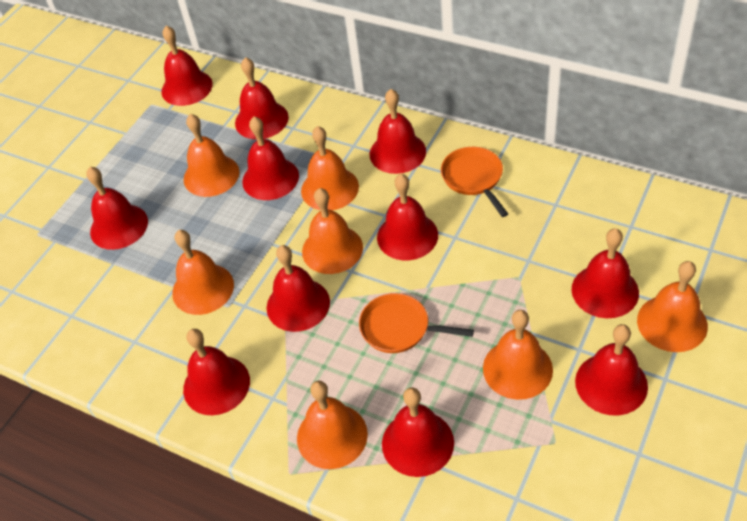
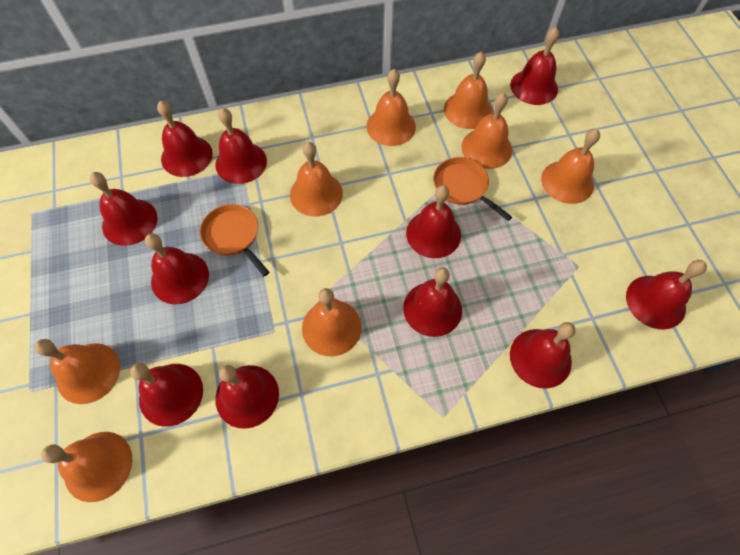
orange bell: [172,230,234,315] [184,114,240,197] [297,381,368,469] [301,126,359,210] [302,188,363,274] [483,310,553,400] [637,261,708,352] = 7 -> [34,339,120,404] [41,432,133,502] [290,142,343,217] [302,288,362,356] [367,69,416,146] [444,51,492,129] [462,92,512,169] [541,129,600,204] = 8

